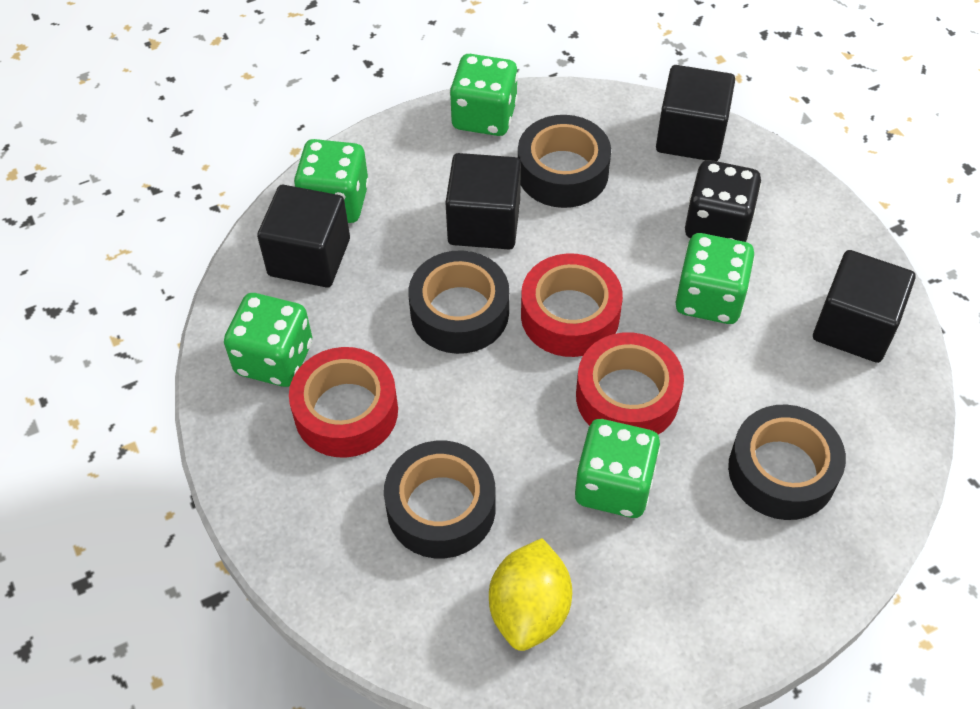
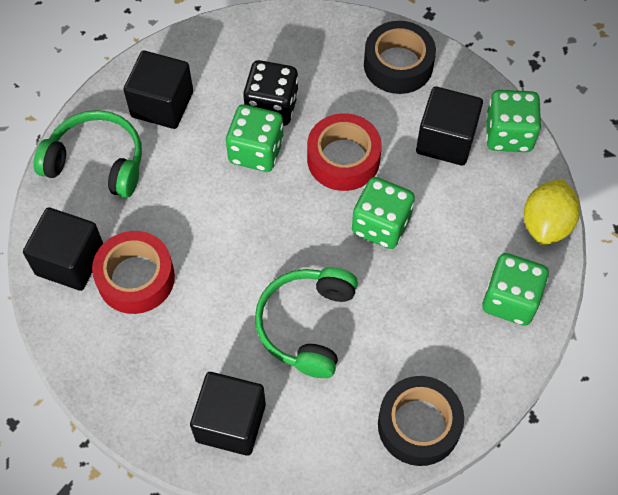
black tape: [384,441,496,558] [408,250,509,354] [518,115,611,208] [728,405,846,520] = 4 -> [364,21,436,94] [378,376,464,466] = 2
green dice: [224,293,312,387] [294,139,369,223] [450,54,518,136] [575,419,660,518] [675,233,755,324] = 5 -> [226,104,284,172] [352,177,415,249] [482,253,549,326] [486,90,541,152] = 4
green headphones: none = 0 -> [33,110,142,198] [255,267,358,378] = 2
red tape: [289,347,398,457] [521,253,623,357] [576,332,684,435] = 3 -> [92,231,175,314] [307,113,382,191] = 2

